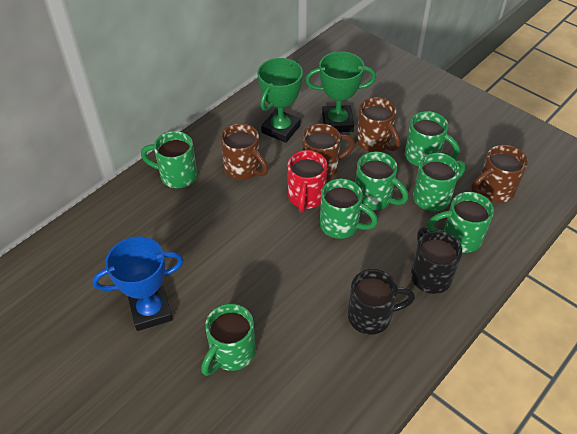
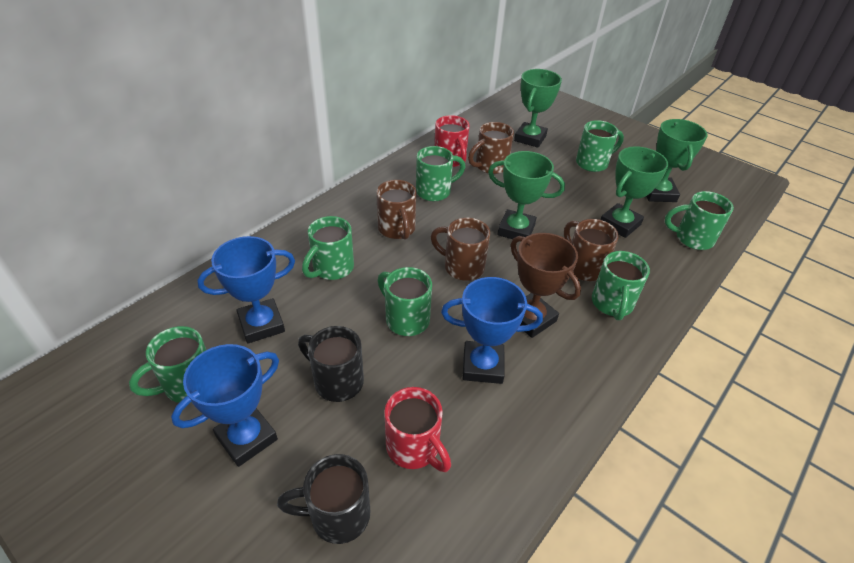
blue trophy: [92,237,184,331] = 1 -> [171,344,279,467] [197,236,295,344] [441,277,543,384] = 3
brown trophy: none = 0 -> [511,233,581,338] = 1
green trophy: [258,58,303,143] [305,51,376,132] = 2 -> [488,151,565,239] [514,69,562,148] [600,146,668,238] [646,119,707,202] = 4
red mug: [288,150,327,213] = 1 -> [384,387,451,472] [434,115,470,167] = 2

